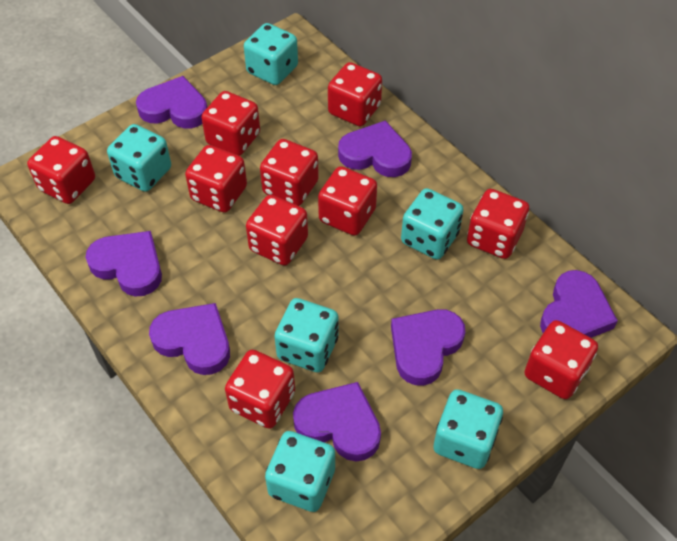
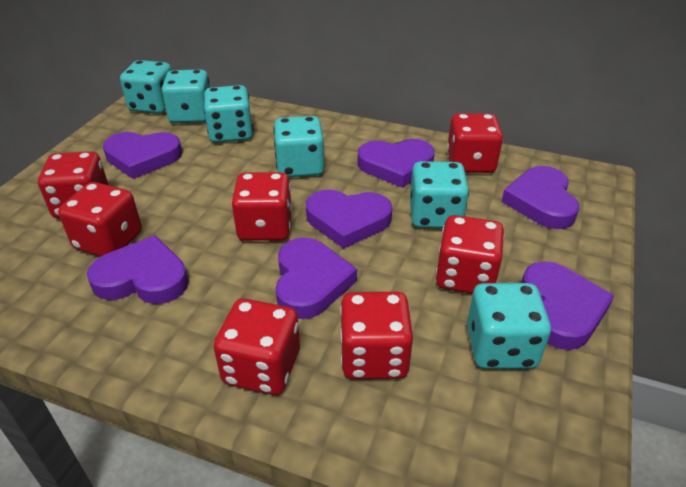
red dice: [27,136,95,204] [185,145,247,213] [201,91,260,156] [225,350,295,429] [246,195,308,266] [260,139,319,206] [318,166,377,236] [328,62,382,126] [467,189,529,259] [524,320,598,399] = 10 -> [38,151,109,219] [58,182,142,256] [213,298,300,395] [231,172,292,241] [340,292,413,379] [436,215,504,294] [447,113,503,173] = 7

